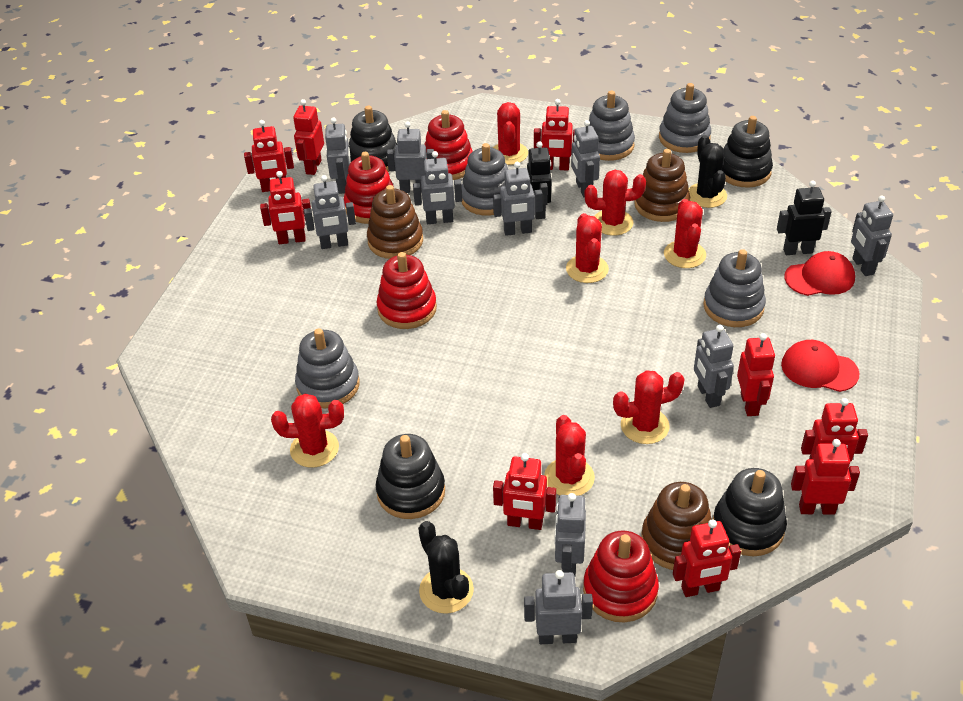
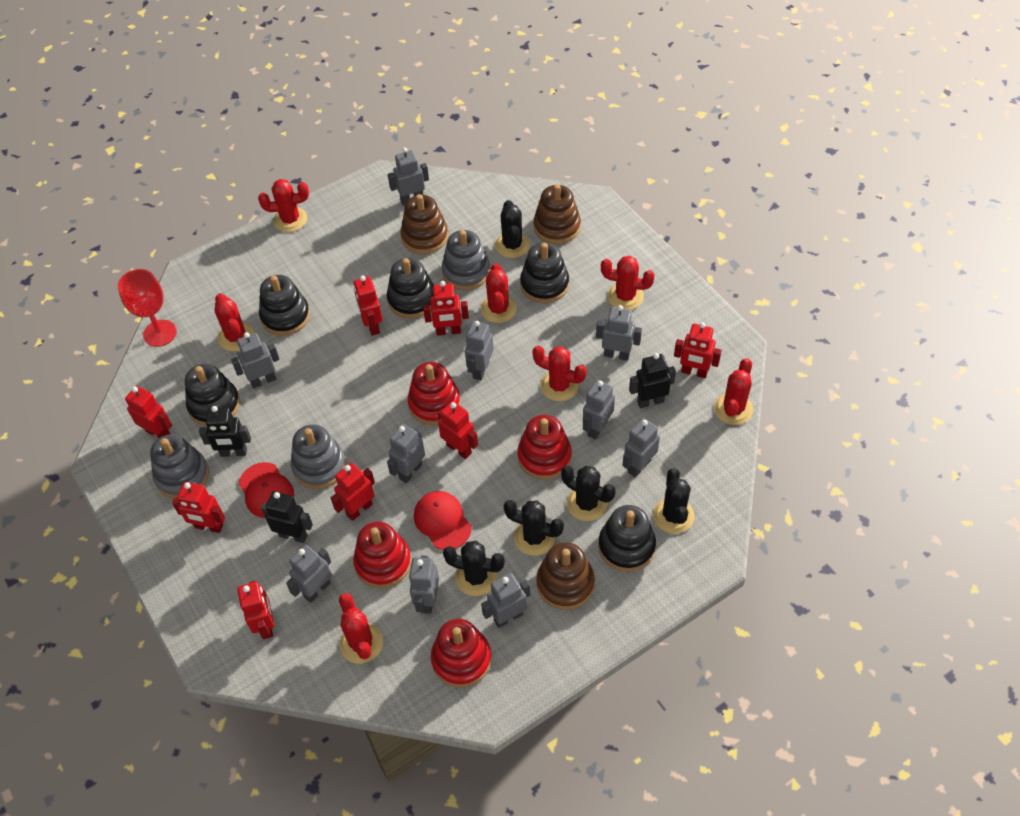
black cactus: [418,521,474,614] [688,135,727,208] = 2 -> [443,541,505,596] [495,200,530,258] [504,500,564,556] [561,466,616,521] [653,468,694,534] = 5
black robot: [527,141,552,219] [777,181,831,255] = 2 -> [199,406,251,457] [261,491,313,543] [629,353,676,408] = 3
black stacking toy: [349,106,397,172] [376,434,445,519] [713,468,787,556] [722,116,773,188] = 4 -> [185,364,240,426] [259,275,310,336] [387,258,434,318] [520,242,569,303] [598,505,656,572] = 5
grey stacking toy: [295,328,360,409] [462,143,508,215] [589,91,635,161] [659,83,711,153] [703,249,766,327] = 5 -> [150,434,209,498] [291,424,346,489] [442,230,490,290] = 3
red goblet: none = 0 -> [118,269,177,347] = 1
red robot: [244,120,294,192] [260,171,311,244] [293,99,324,175] [493,453,556,530] [534,99,575,170] [673,519,741,597] [737,333,775,416] [791,439,860,515] [801,398,868,462] = 9 -> [125,386,172,438] [172,482,225,533] [237,581,274,639] [331,463,375,521] [354,276,383,336] [423,281,469,336] [438,401,478,459] [674,322,722,378] = 8

